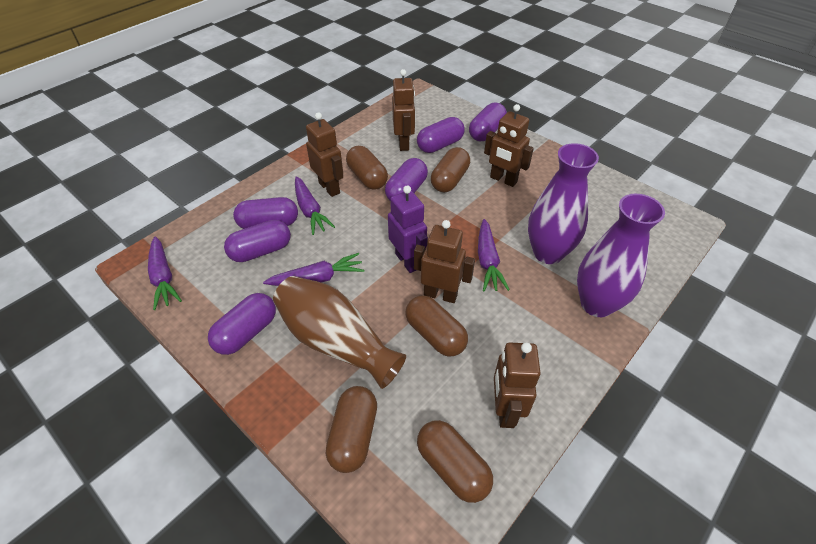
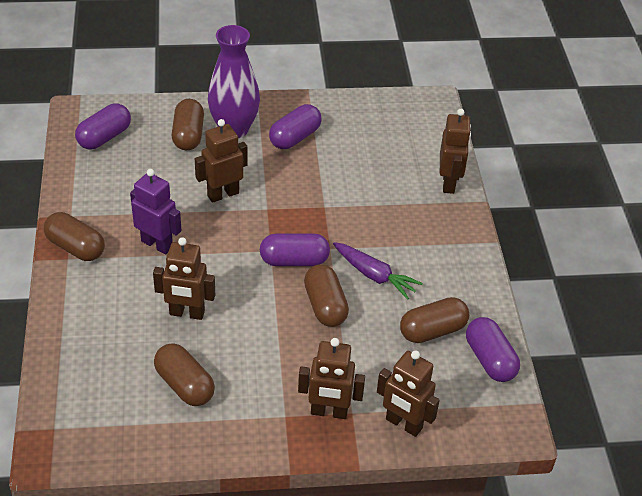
brown vase: [273,276,406,389] = 1 -> none = 0
purple capsule: [208,293,276,355] [224,220,291,262] [233,197,298,229] [385,158,428,200] [417,117,465,153] [469,103,507,141] = 6 -> [75,103,131,150] [260,233,330,266] [269,104,322,149] [466,317,520,382] = 4
purple carrot: [148,236,182,310] [263,253,364,286] [295,177,335,235] [478,219,510,291] = 4 -> [333,242,423,300] = 1
purple vase: [528,143,599,264] [577,194,665,317] = 2 -> [208,25,260,138] = 1

